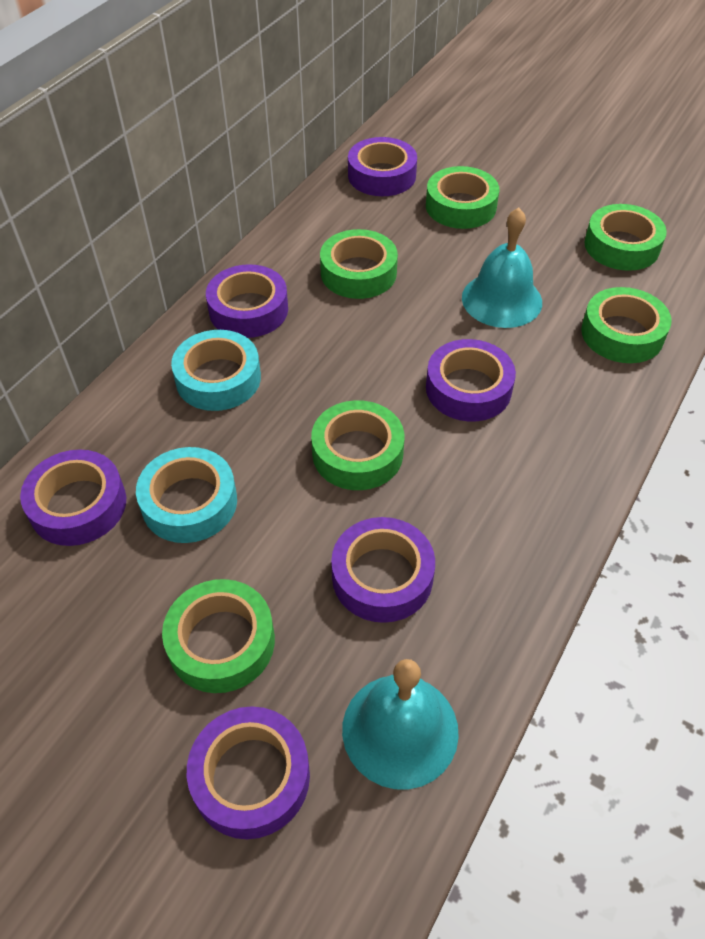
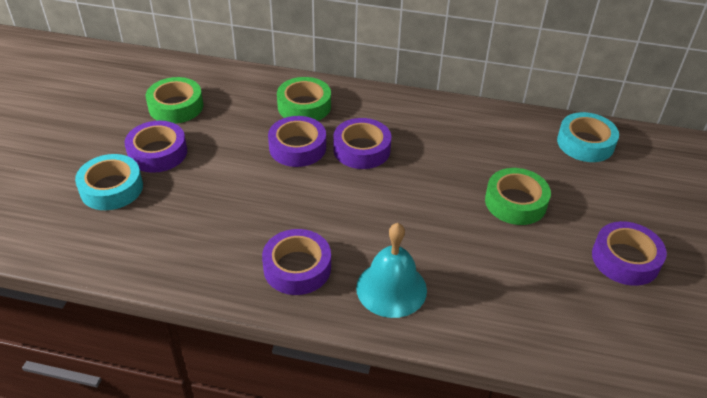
green tape: [162,579,275,693] [311,400,404,490] [320,229,398,299] [426,166,499,229] [581,287,672,363] [584,204,667,271] = 6 -> [146,77,203,124] [277,77,331,121] [485,168,551,225] = 3
purple tape: [20,450,126,546] [187,706,310,839] [206,264,288,338] [331,517,435,623] [348,137,417,196] [426,339,516,422] = 6 -> [124,121,187,173] [262,229,331,295] [268,116,326,167] [333,118,391,169] [592,221,667,286] = 5
turquoise bell: [342,659,459,790] [462,208,542,328] = 2 -> [356,223,427,318] = 1

